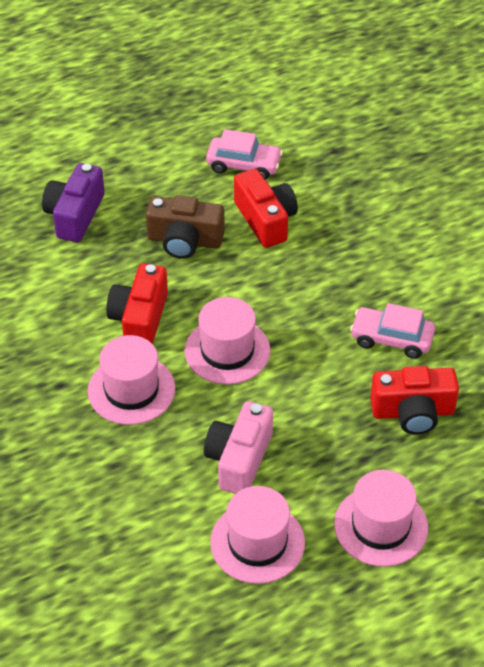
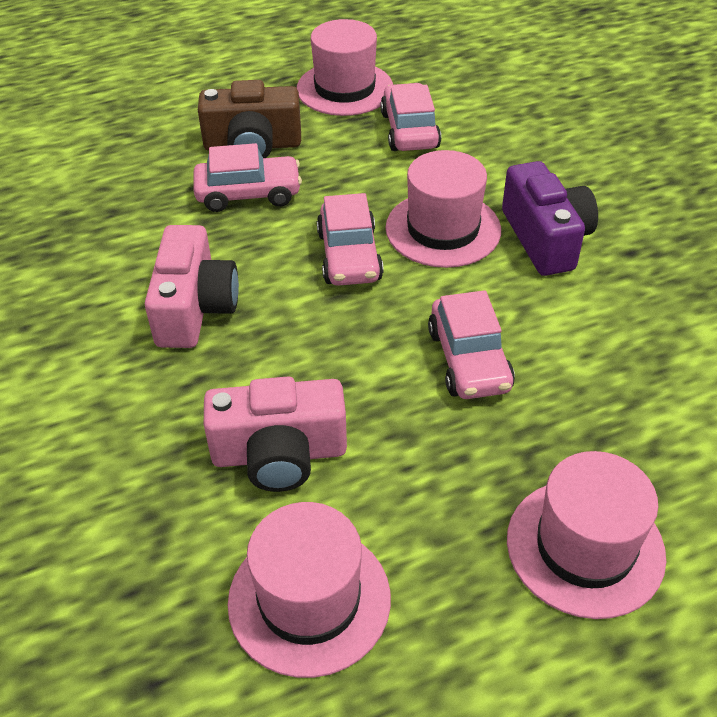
pink camera: [204,401,273,494] = 1 -> [145,225,239,348] [204,377,347,492] = 2
pink car: [206,129,283,180] [350,303,435,359] = 2 -> [193,143,302,212] [317,193,384,286] [380,83,441,151] [428,290,515,399] = 4
red camera: [106,264,168,344] [234,169,298,248] [370,366,459,435] = 3 -> none = 0

